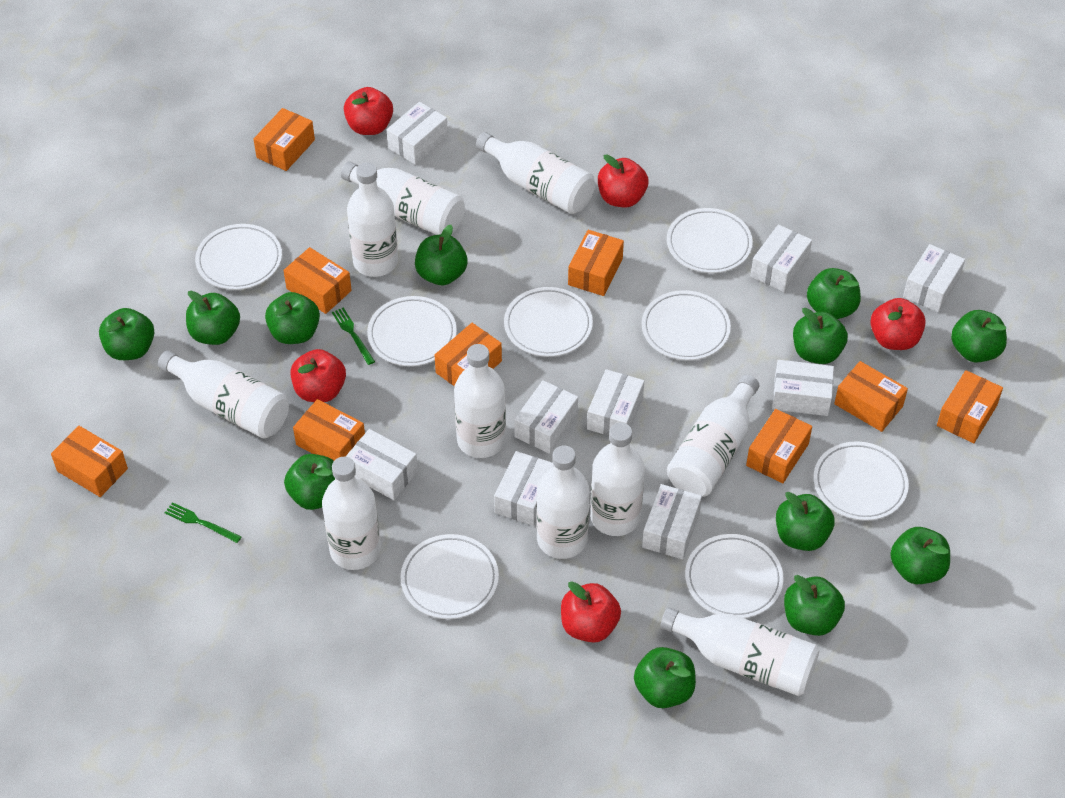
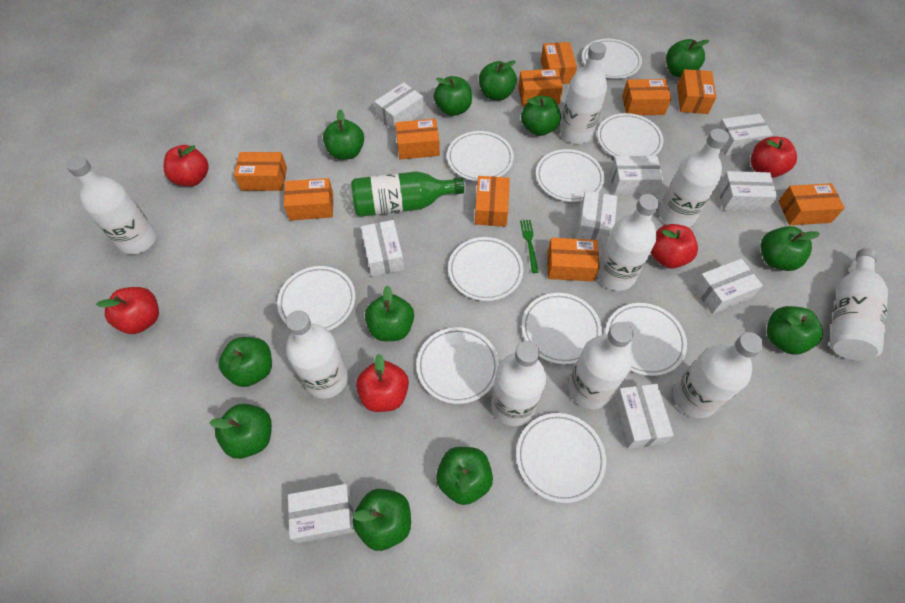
green bottle: none = 0 -> [351,171,464,217] = 1
green fork: [165,502,242,543] [332,307,375,365] = 2 -> [520,220,539,273] = 1
orange box: [51,426,128,497] [253,108,315,171] [283,247,352,314] [293,399,365,461] [434,323,502,386] [568,230,624,296] [746,409,812,483] [834,361,908,432] [937,370,1003,443] = 9 -> [234,152,287,191] [284,178,333,221] [395,119,440,160] [475,176,510,227] [518,69,563,106] [541,42,577,84] [547,238,600,282] [622,79,672,115] [677,69,716,114] [778,183,845,225] = 10
white bottle: [158,350,289,438] [322,457,381,570] [341,161,465,235] [347,163,398,277] [454,344,506,458] [476,132,595,214] [536,445,590,559] [590,423,645,536] [660,607,819,696] [667,375,759,497] = 10 -> [66,156,156,254] [286,310,348,399] [491,341,546,426] [560,42,607,144] [568,322,633,409] [597,194,659,291] [659,129,729,227] [673,332,763,418] [830,248,888,361] = 9
white plate: [195,224,282,290] [367,296,457,366] [400,534,499,619] [504,287,593,357] [642,290,731,360] [667,208,753,273] [685,534,784,618] [814,441,909,521] = 8 -> [277,266,356,331] [416,327,499,404] [447,131,514,181] [448,237,523,301] [516,413,606,503] [522,293,602,365] [536,149,605,202] [582,39,642,79] [597,113,664,157] [605,303,687,376] = 10

